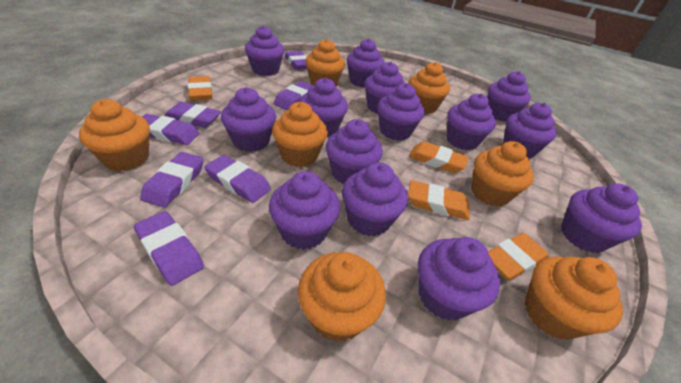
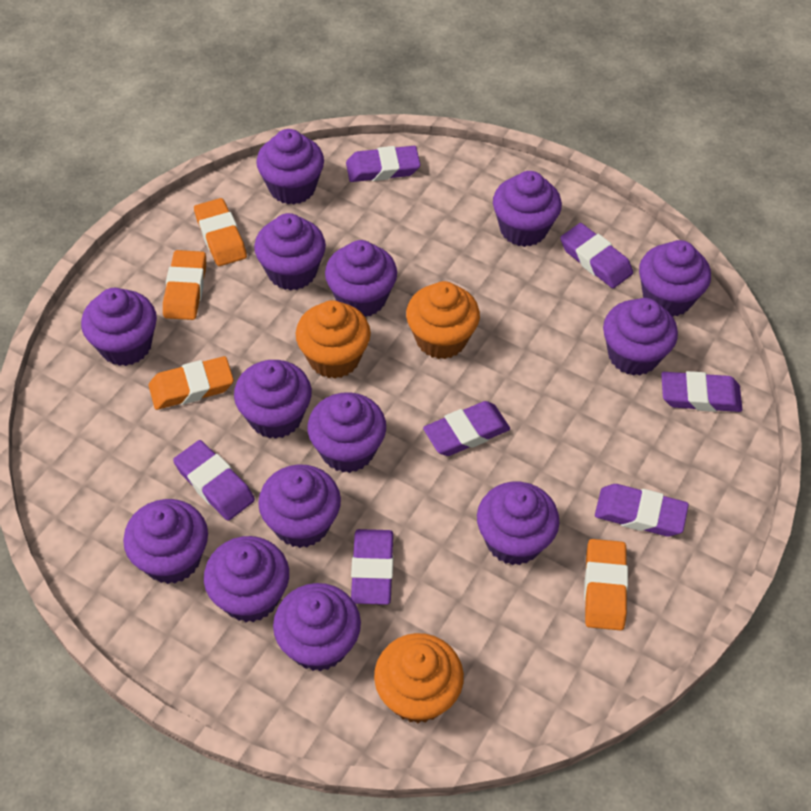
orange cupcake: [79,99,150,171] [272,102,328,167] [298,252,386,342] [305,39,345,86] [408,62,450,114] [471,141,534,207] [524,256,623,340] = 7 -> [296,300,371,379] [374,633,464,723] [406,281,480,359] = 3

